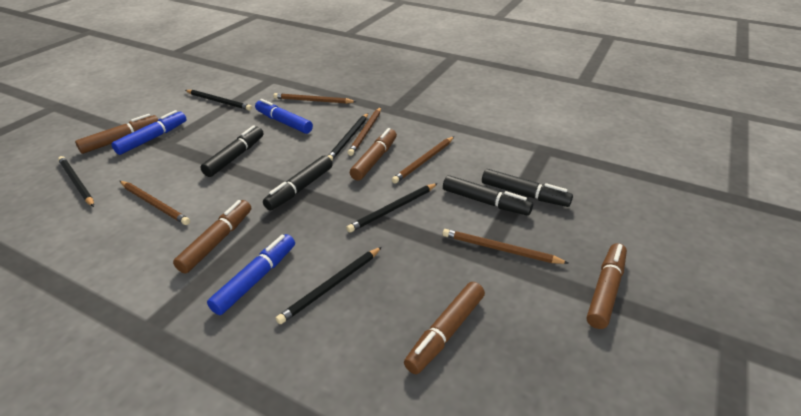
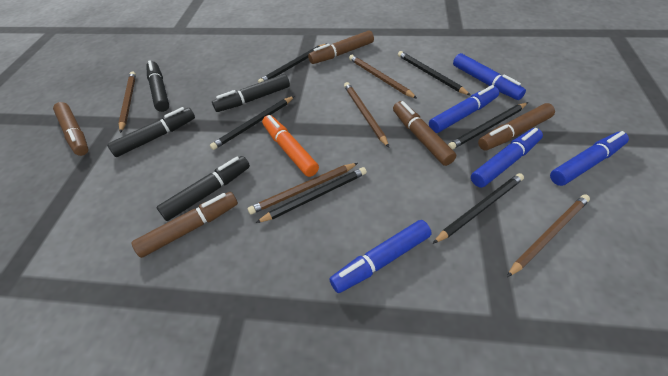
black pencil: [58,156,94,207] [185,90,252,111] [276,247,382,324] [328,113,368,161] [346,183,438,233] = 5 -> [210,96,295,150] [256,167,367,223] [258,44,326,83] [398,51,471,96] [433,173,524,244] [448,102,528,150] = 6
blue marker: [111,110,187,155] [207,234,295,315] [255,99,313,134] = 3 -> [329,220,432,293] [429,85,499,133] [453,53,526,100] [471,128,543,188] [550,131,629,186] = 5
orange marker: none = 0 -> [262,115,319,177] = 1

